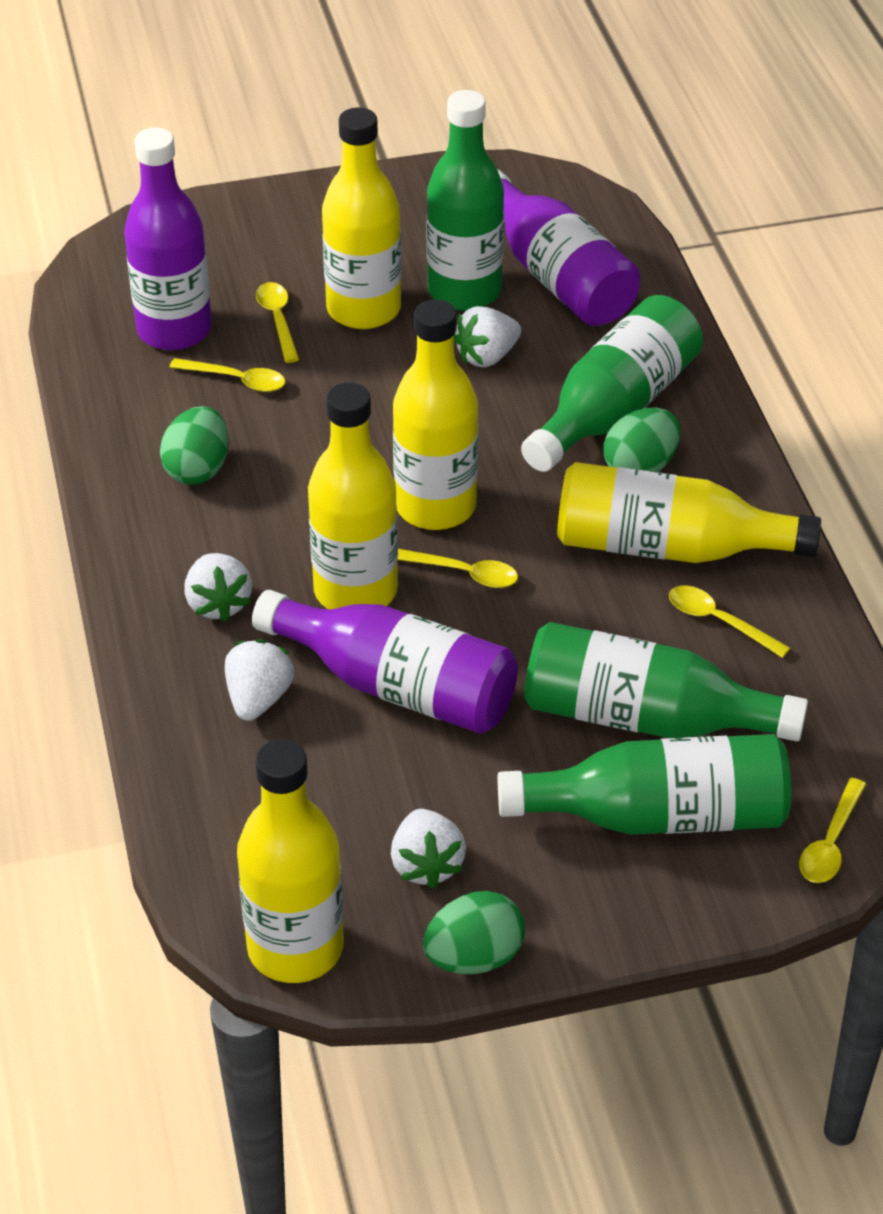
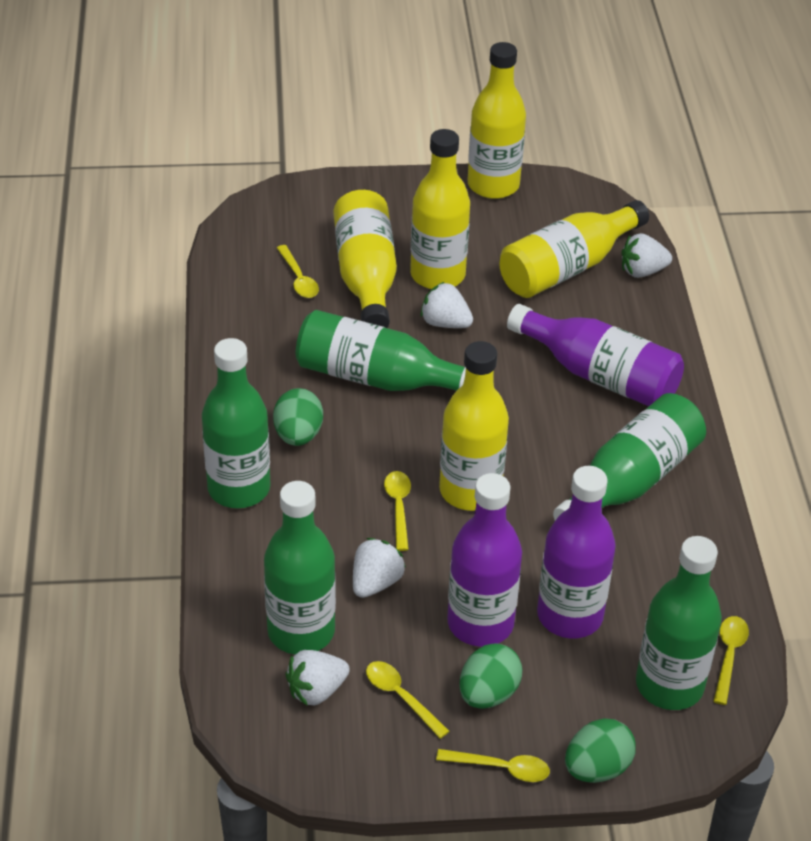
green bottle: [426,90,504,311] [497,734,791,835] [521,295,703,472] [524,622,808,741] = 4 -> [202,338,271,508] [264,481,336,655] [296,310,466,391] [553,393,706,520] [636,536,722,710] = 5

